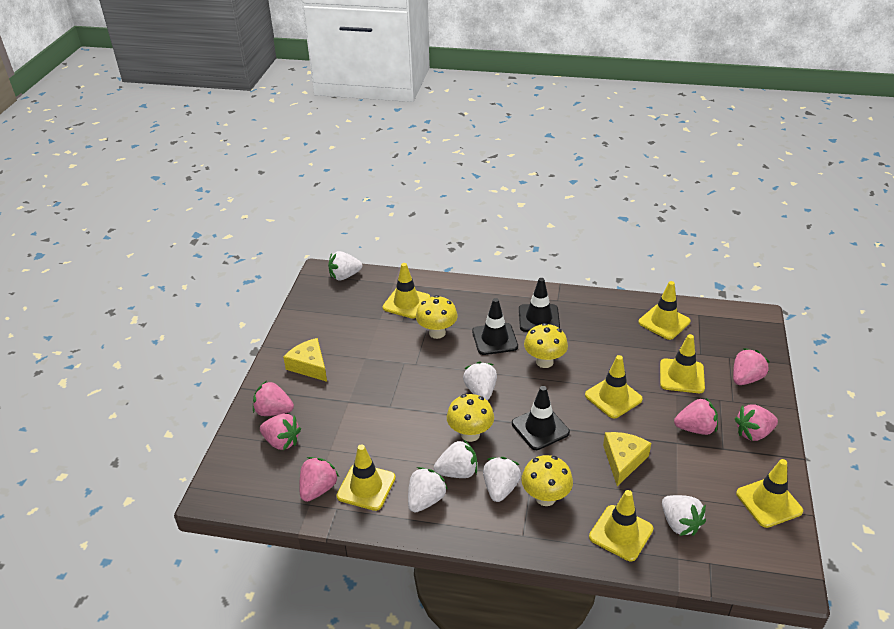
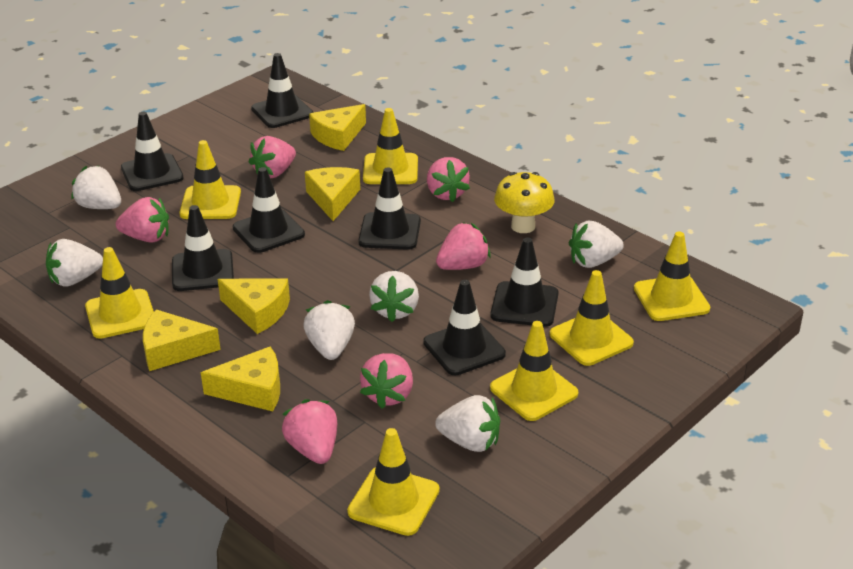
black traffic cone: [472,298,518,355] [512,386,570,450] [519,278,560,332] = 3 -> [121,112,184,191] [172,205,234,291] [233,167,305,253] [251,53,313,128] [358,167,421,250] [423,280,506,375] [491,237,559,327] = 7
yellow cheese: [283,338,327,382] [603,432,651,486] = 2 -> [143,309,221,371] [201,346,280,411] [218,278,290,334] [305,167,360,221] [309,104,366,151] = 5
yellow mushroom: [416,295,458,339] [447,394,494,442] [521,455,573,506] [524,323,568,368] = 4 -> [494,172,554,233] = 1

